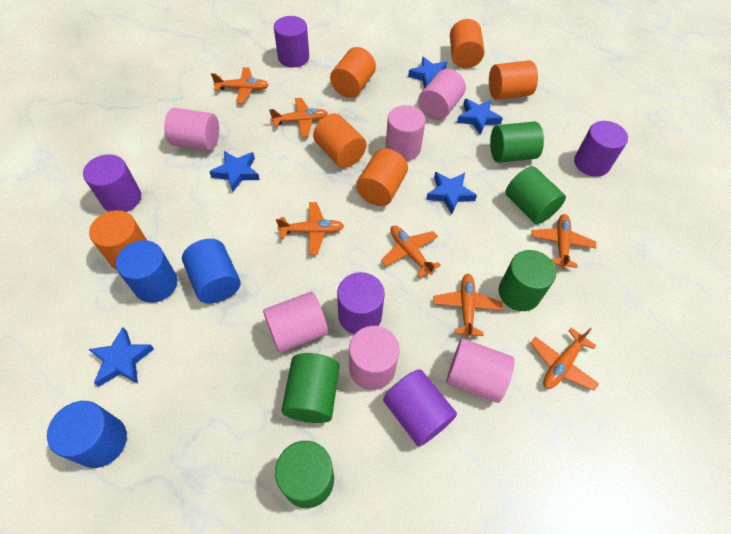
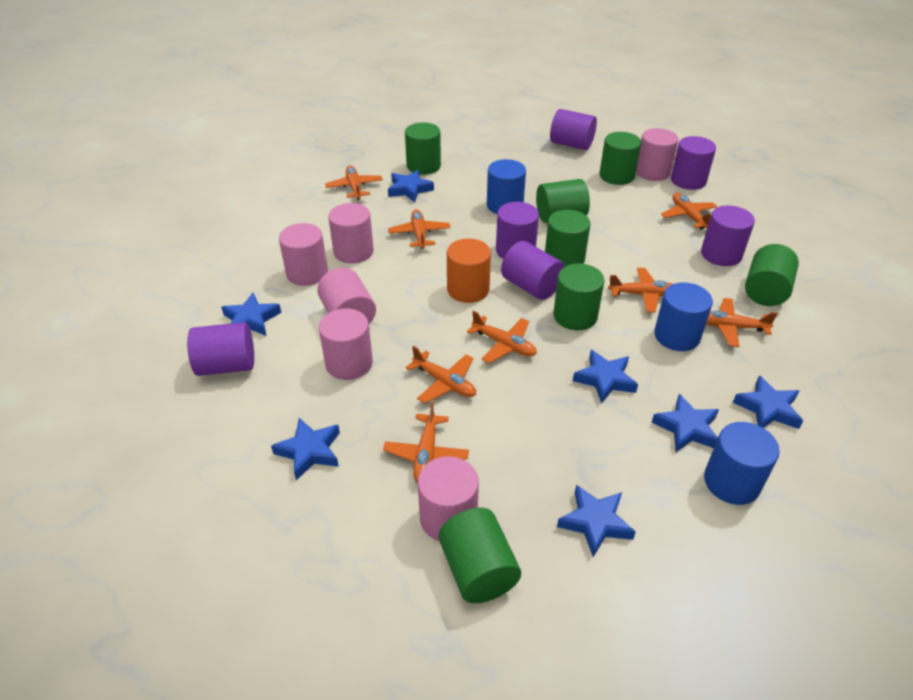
blue star: [88,327,154,387] [209,151,260,192] [408,57,447,89] [426,172,477,214] [457,99,503,135] = 5 -> [221,293,281,336] [271,418,340,480] [388,170,434,202] [557,485,636,557] [573,350,638,404] [651,394,719,452] [733,376,803,429] = 7
green cylinder: [275,441,334,508] [281,353,340,423] [490,122,544,163] [499,250,556,311] [505,166,566,224] = 5 -> [405,122,441,175] [439,508,521,603] [536,179,590,223] [545,210,590,266] [553,264,604,330] [600,132,641,185] [745,244,799,306] = 7
orange cylinder: [89,210,147,270] [313,113,366,168] [330,47,376,98] [356,148,408,206] [450,19,484,69] [489,60,538,100] = 6 -> [447,239,491,303] = 1
orange plane: [211,67,269,104] [269,98,328,137] [276,202,344,255] [381,226,441,278] [433,274,503,338] [530,328,599,391] [531,214,596,269] = 7 -> [325,166,383,200] [383,401,469,483] [388,209,450,249] [406,346,476,404] [467,310,537,363] [608,268,673,312] [661,193,717,230] [706,298,778,347] = 8
purple cylinder: [83,154,141,212] [274,16,309,68] [337,272,385,334] [383,369,457,447] [574,121,628,177] = 5 -> [187,322,254,376] [496,202,539,259] [501,241,565,300] [550,109,597,150] [671,136,716,190] [701,205,755,266] = 6

